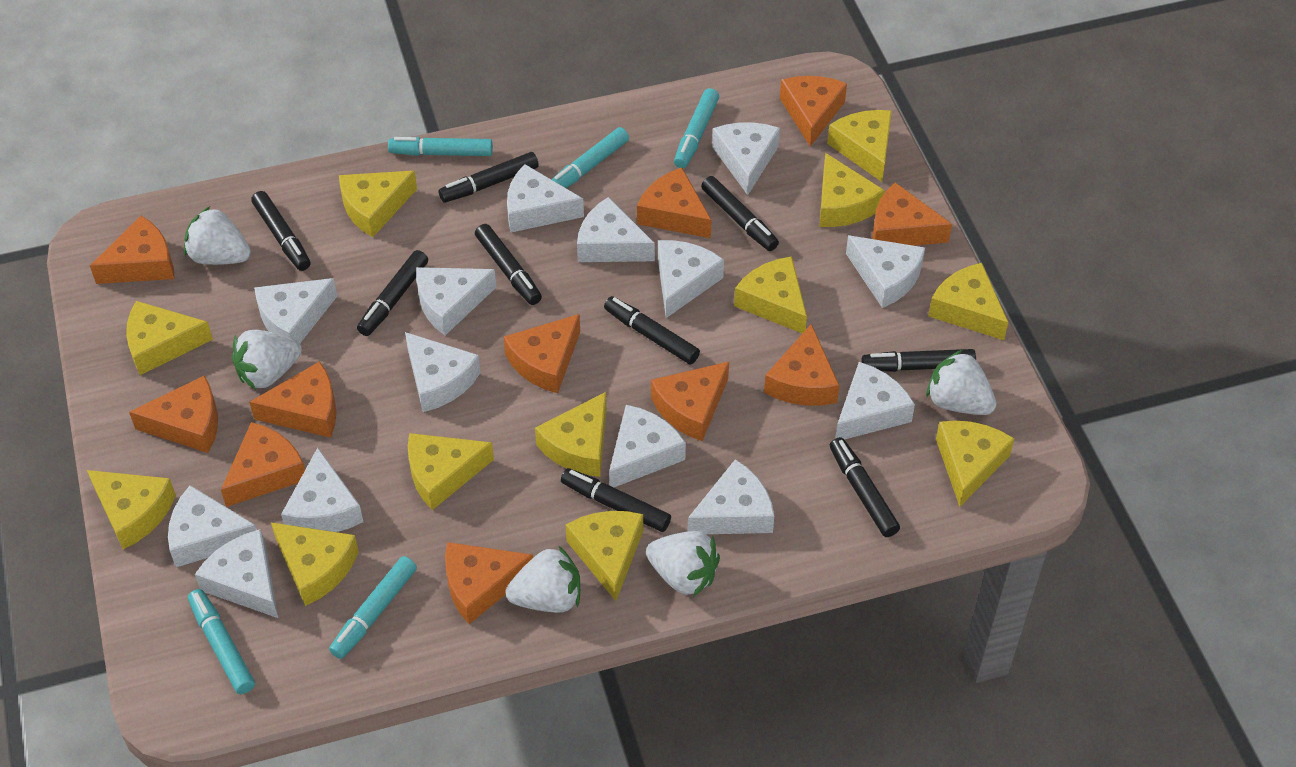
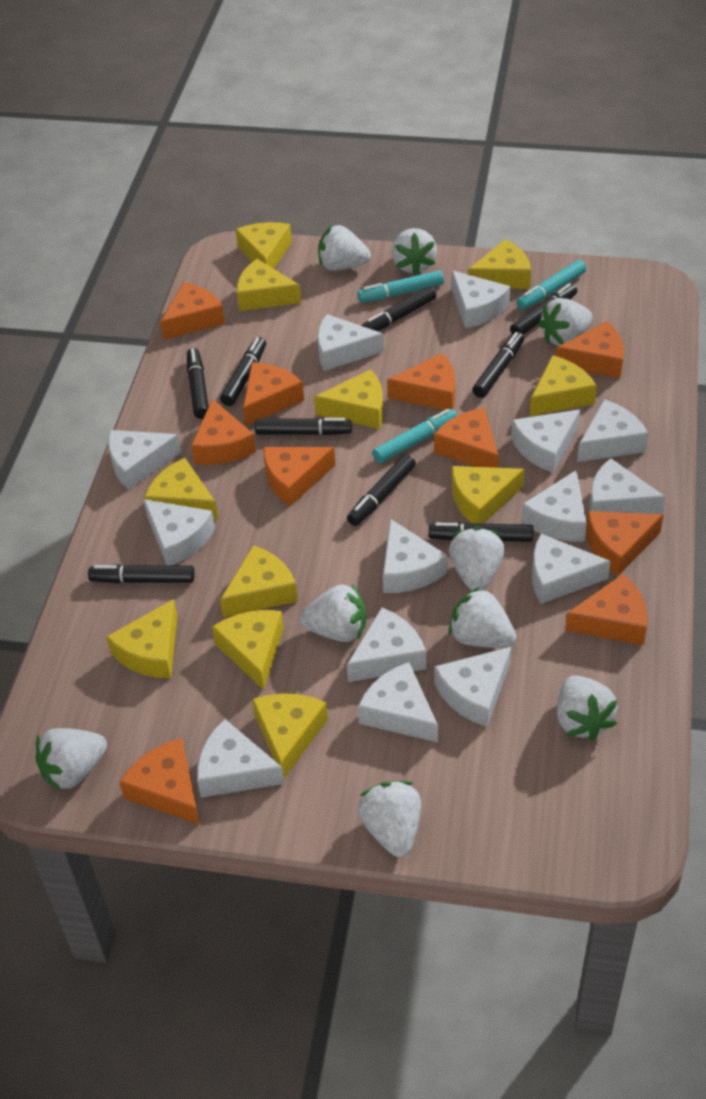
orange cheese: [90,216,174,284] [129,375,218,453] [221,422,305,507] [249,361,336,438] [445,542,533,624] [504,314,580,393] [637,168,712,238] [651,362,729,441] [764,324,839,406] [780,76,847,147] [872,182,952,246] = 11 -> [119,738,200,825] [161,282,225,340] [191,399,256,465] [243,362,304,426] [264,447,335,506] [387,353,455,410] [434,408,499,468] [556,321,624,379] [565,574,647,645] [586,511,664,576] = 10
turquoise marker: [188,589,255,694] [329,556,417,659] [388,137,493,156] [551,127,629,188] [674,88,719,168] = 5 -> [357,270,444,303] [373,409,457,463] [517,260,586,310] = 3
white strawberry: [184,206,251,265] [232,330,302,390] [506,546,580,613] [646,531,720,597] [926,350,997,415] = 5 -> [35,728,107,792] [300,584,366,642] [318,225,371,271] [358,781,421,857] [392,228,437,276] [449,527,505,591] [449,587,516,648] [538,298,593,346] [557,676,617,741] = 9
yellow cheese: [87,470,176,550] [126,301,213,375] [271,522,359,606] [339,171,417,237] [408,433,494,510] [535,392,607,477] [566,511,643,601] [734,256,807,334] [819,153,885,227] [827,110,892,182] [928,263,1008,340] [936,420,1015,507] = 12 -> [106,599,177,679] [144,458,219,520] [212,610,284,690] [220,545,298,617] [235,222,292,269] [237,259,301,311] [252,693,328,778] [314,369,383,429] [452,466,524,524] [467,239,531,289] [530,355,597,416] = 11

